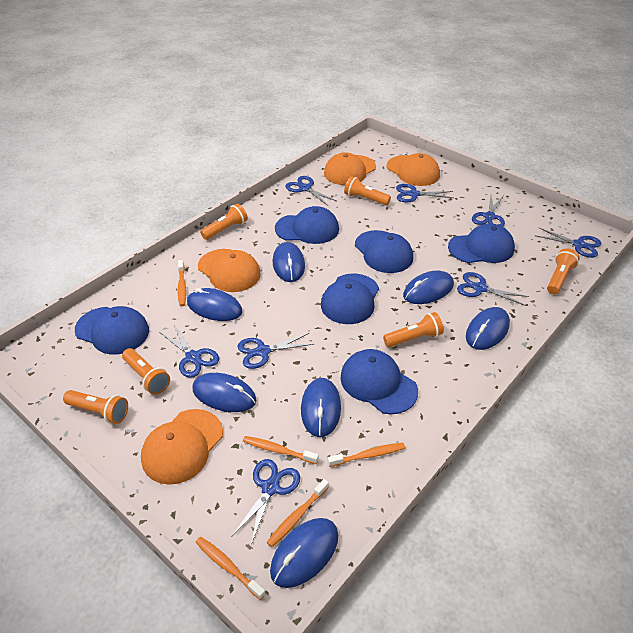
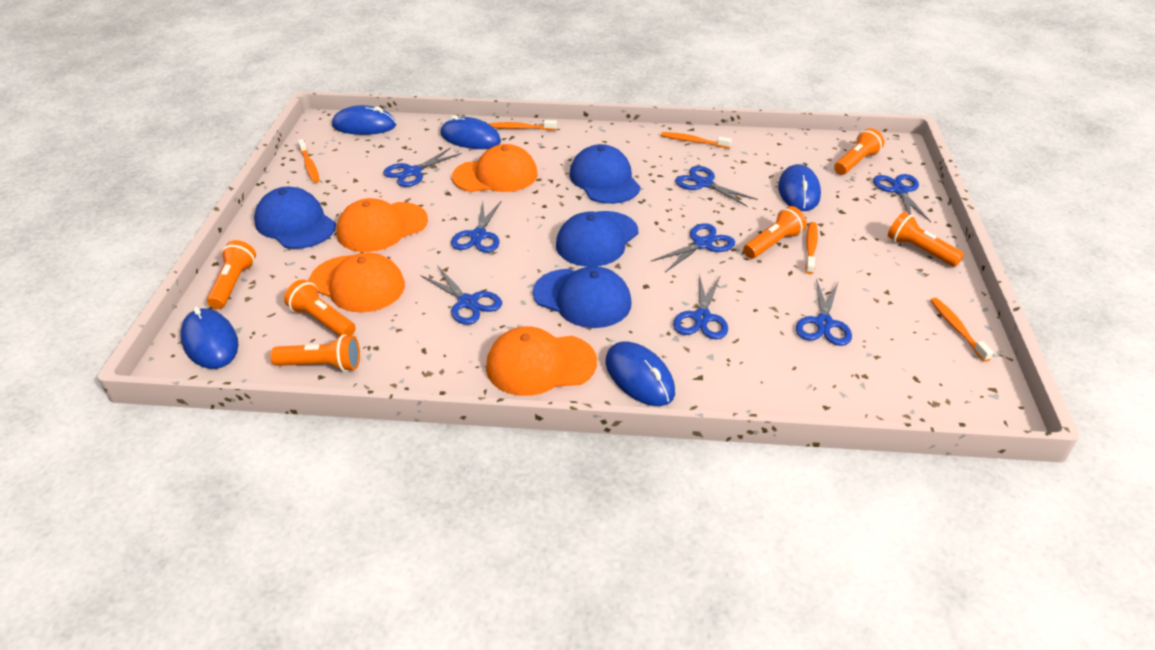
blue cap: [75,306,149,355] [275,206,339,244] [321,273,379,324] [340,349,418,414] [355,230,413,273] [448,224,515,263] = 6 -> [254,187,336,249] [533,266,632,328] [556,211,638,267] [569,144,641,204] = 4
blue mouse: [187,288,243,321] [192,373,256,412] [270,518,338,588] [273,242,305,282] [301,378,341,437] [403,270,454,304] [466,307,510,350] = 7 -> [180,306,238,369] [332,105,396,135] [440,115,501,149] [605,341,675,406] [778,164,821,211] = 5

